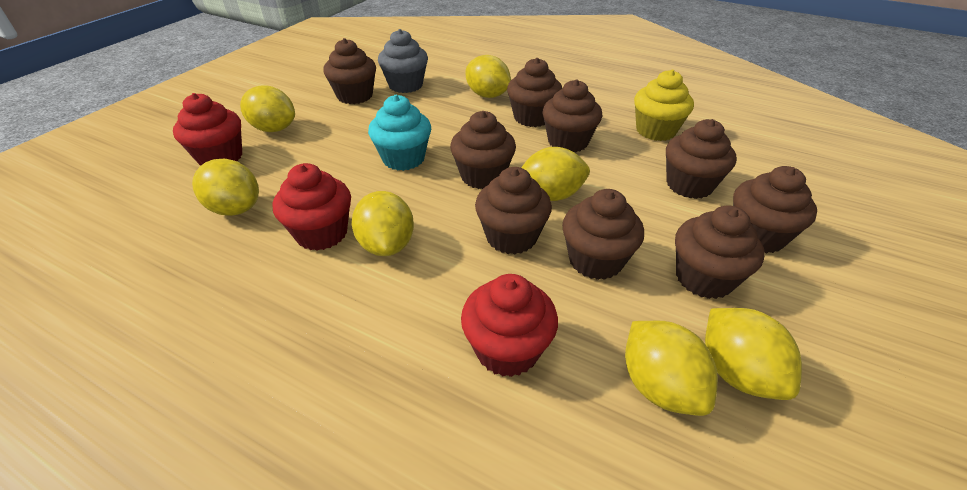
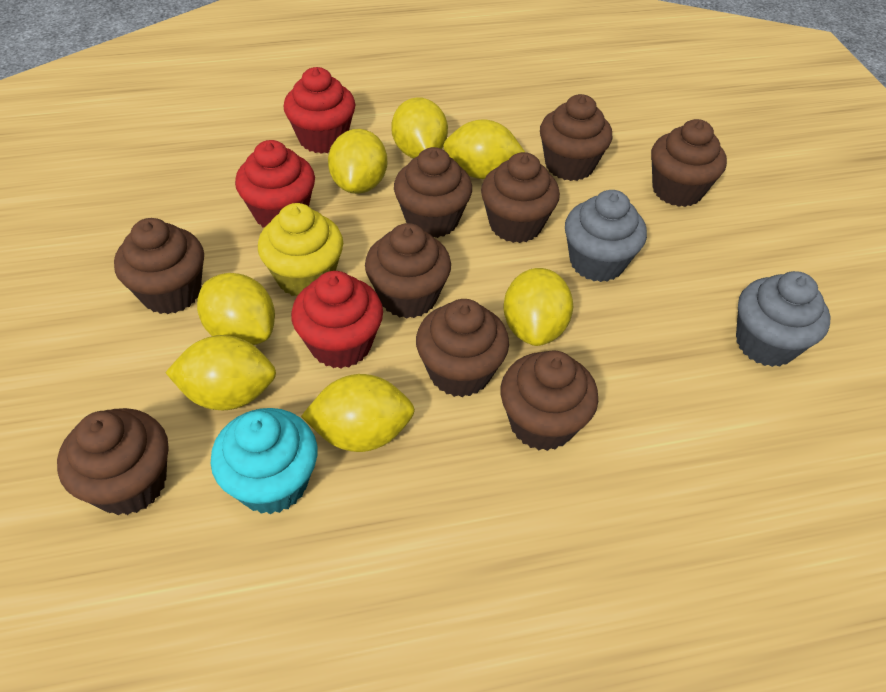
grey cupcake: [378,29,428,93] = 1 -> [565,190,647,282] [736,271,830,367] = 2

